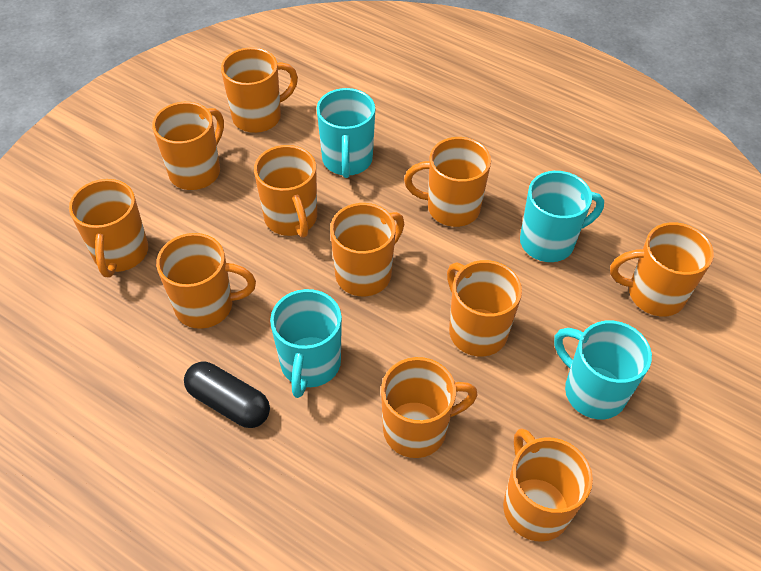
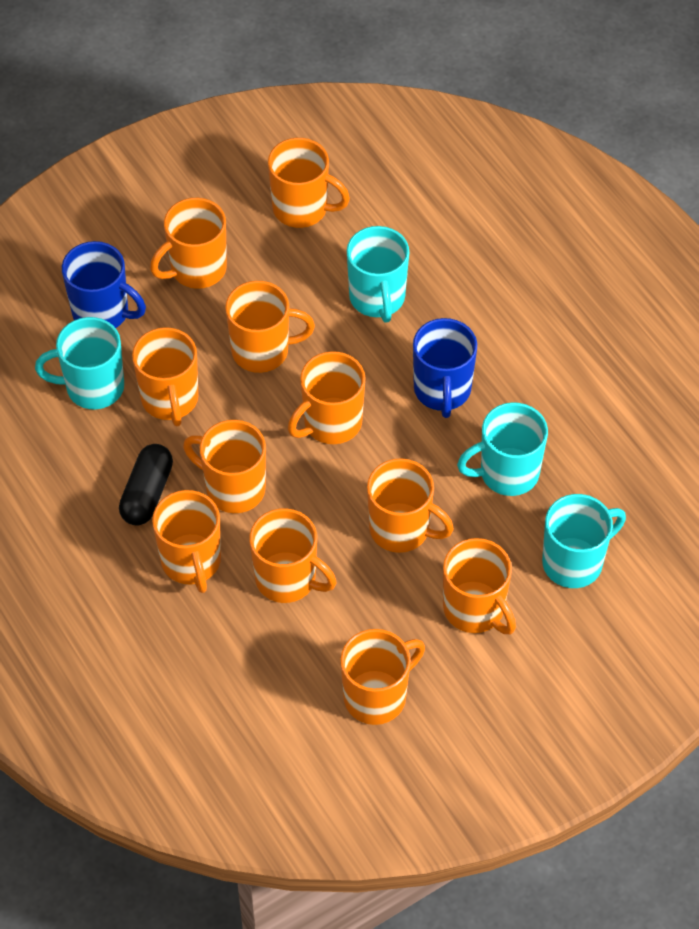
blue mug: none = 0 -> [62,241,146,328] [413,318,477,418] = 2

